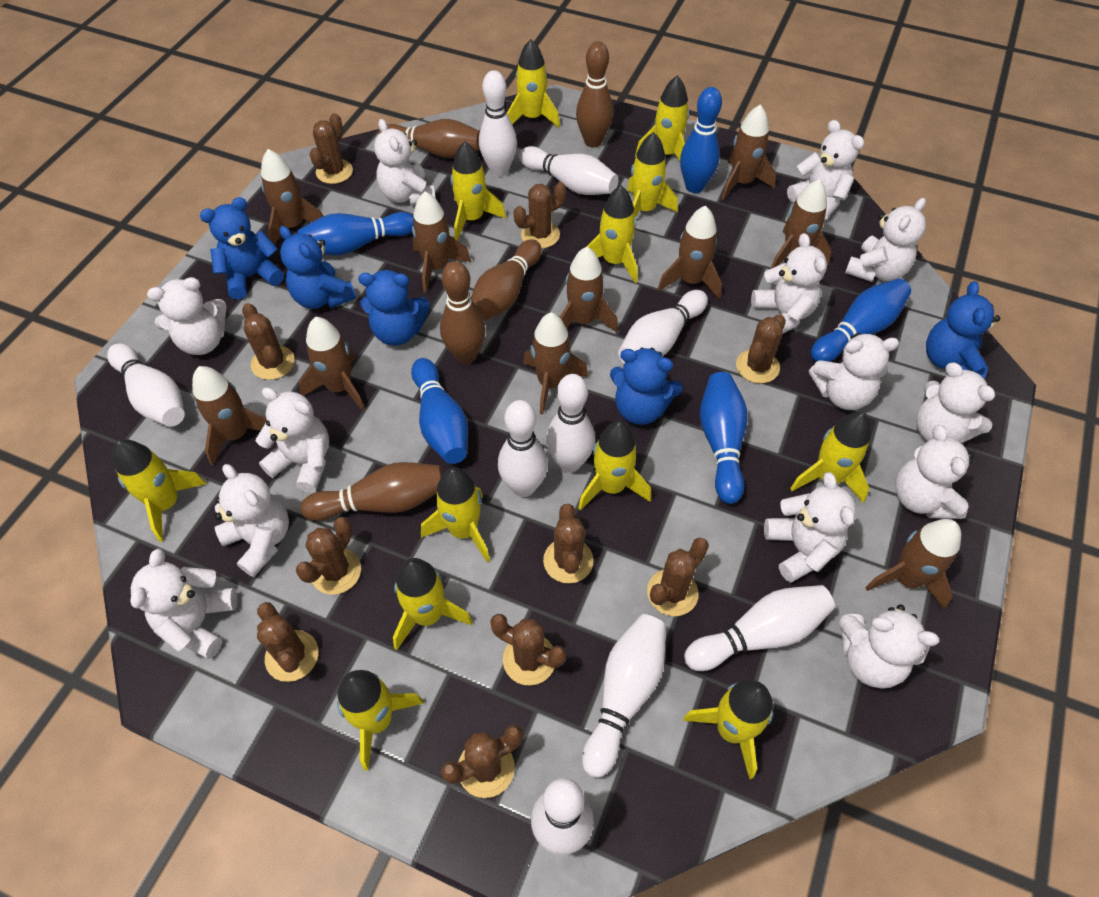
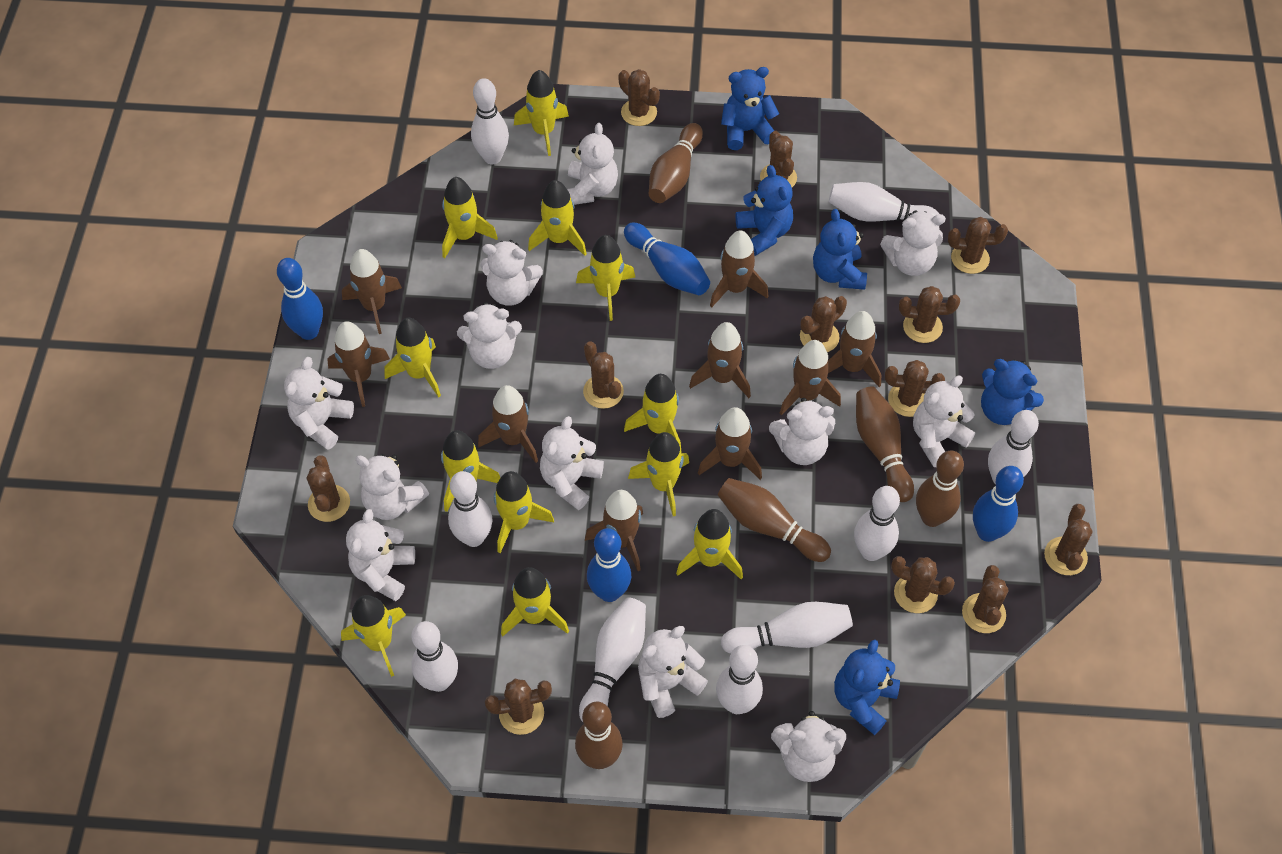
blue bowling pin: [297,212,414,255] [411,358,468,464] [680,87,722,193] [700,372,747,504] [811,279,911,362] = 5 -> [277,258,323,340] [587,528,631,602] [624,223,710,295] [973,466,1024,542] = 4
brown cactus: [242,303,295,380] [257,602,319,682] [296,517,361,595] [309,113,353,184] [441,725,523,798] [490,614,567,685] [514,182,566,248] [543,504,593,583] [647,537,709,616] [736,314,786,383] = 10 -> [307,455,350,522] [485,679,552,735] [583,341,624,409] [618,69,660,126] [760,131,797,187] [800,296,847,352] [885,360,945,417] [891,556,955,613] [899,286,960,343] [948,217,1008,274] [962,565,1008,633] [1044,504,1093,575] = 12
brown rocket: [192,366,267,466] [261,149,323,245] [299,317,365,411] [412,191,471,293] [523,312,588,415] [560,247,618,332] [658,206,722,299] [721,104,776,200] [771,179,832,268] [865,519,961,610] = 10 -> [327,321,390,407] [342,249,402,334] [478,385,538,463] [585,490,643,571] [689,322,751,398] [698,407,762,480] [710,230,768,308] [780,340,841,415] [828,311,882,387] = 9
white teddy bear: [130,549,238,659] [147,277,227,355] [215,464,289,577] [256,387,329,493] [374,119,436,206] [751,233,827,334] [764,472,856,583] [787,120,864,221] [809,333,899,410] [839,604,940,689] [845,198,926,282] [895,425,973,519] [916,362,995,443] = 13 -> [284,357,354,450] [346,509,415,601] [355,454,429,520] [457,302,522,369] [481,240,543,306] [540,416,604,510] [567,123,618,205] [638,626,708,718] [769,398,835,465] [771,711,846,782] [880,210,946,276] [913,376,975,467] = 12

